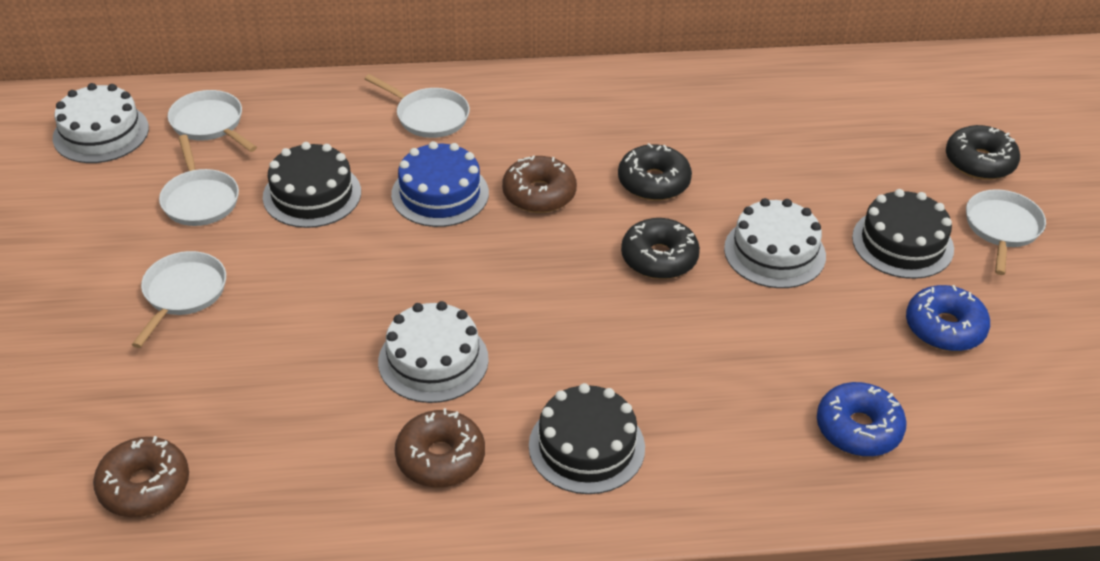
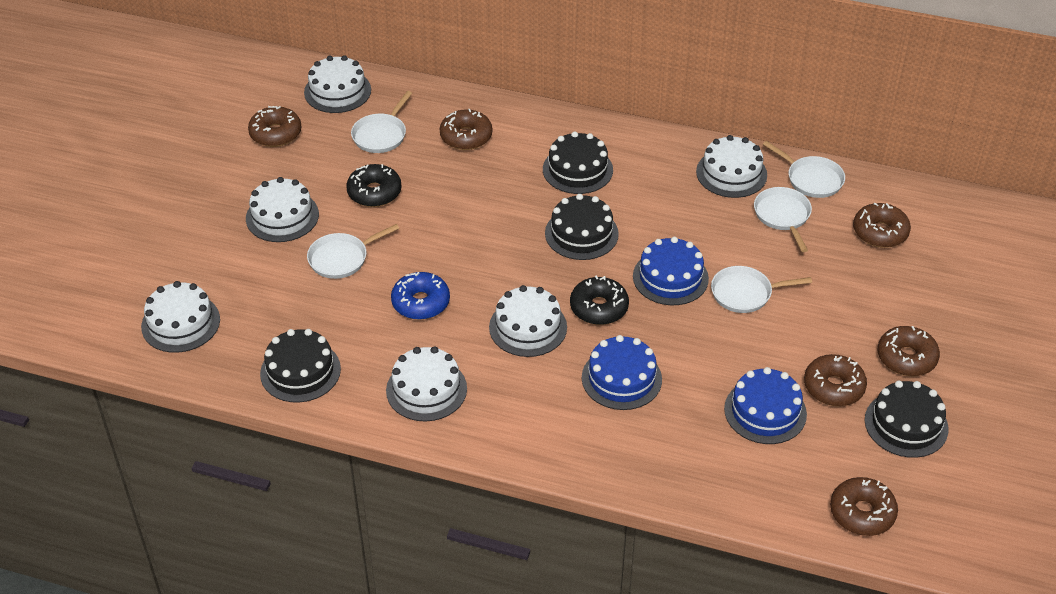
black cake: [263,142,361,228] [529,383,645,494] [852,189,954,279] = 3 -> [260,329,341,403] [543,131,613,194] [545,194,619,260] [865,380,949,458] = 4
black donut: [618,143,692,201] [621,218,700,279] [946,125,1020,180] = 3 -> [346,164,401,207] [570,275,629,325] = 2
blue cake: [391,141,489,227] = 1 -> [582,335,662,410] [633,237,709,305] [724,367,807,444] = 3
blue donut: [817,382,907,457] [906,285,990,351] = 2 -> [391,272,450,320] = 1
brown donut: [93,436,189,517] [395,408,485,487] [502,156,577,213] = 3 -> [248,106,302,147] [440,109,492,150] [804,354,867,406] [830,477,898,536] [853,203,911,248] [877,326,940,376] = 6
white cake: [53,83,149,163] [378,301,489,403] [724,198,826,288] = 3 -> [141,281,220,353] [246,177,319,242] [304,55,371,113] [386,346,467,421] [489,285,567,357] [696,135,767,198] = 6

